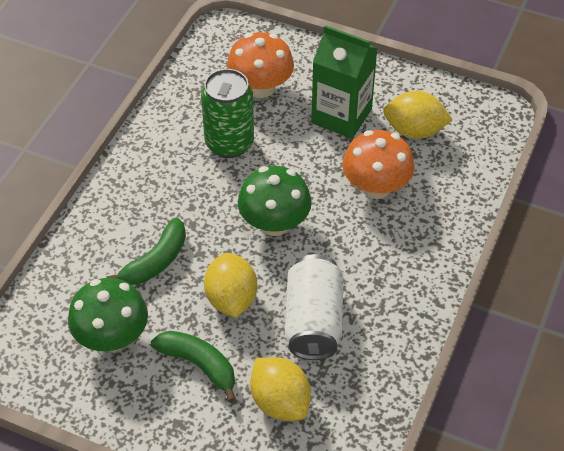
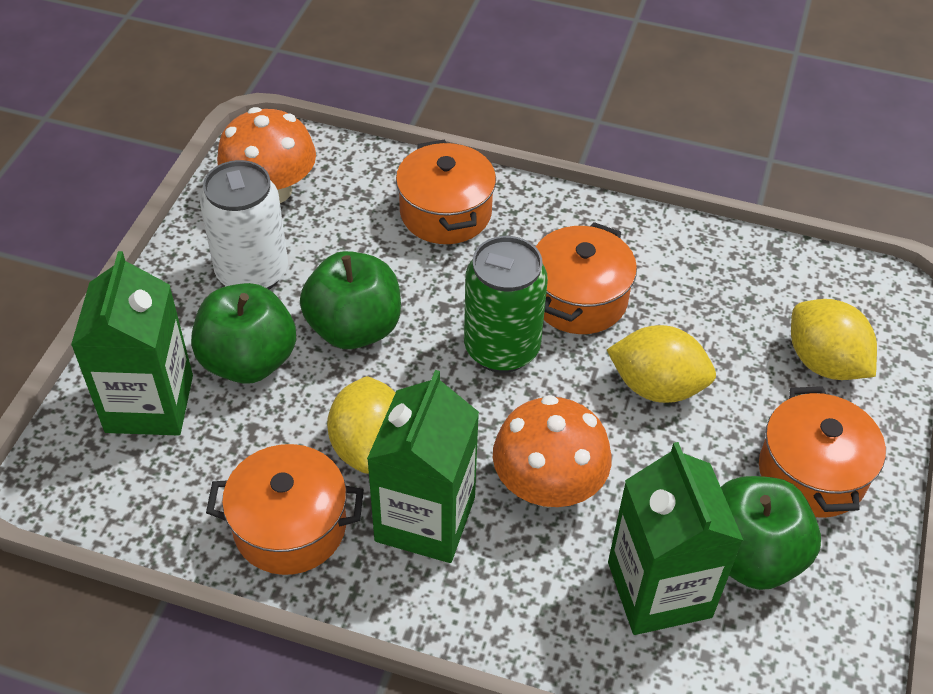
green apple: none = 0 -> [191,283,296,384] [300,251,401,349] [721,476,821,590] = 3
green banana: [106,218,186,285] [151,331,236,403] = 2 -> none = 0
green carton: [311,25,377,139] = 1 -> [71,251,193,436] [367,370,479,563] [608,442,744,635] = 3
green mushroom: [68,278,148,352] [238,166,312,236] = 2 -> none = 0
orange pot: none = 0 -> [206,444,364,575] [396,139,496,244] [536,222,637,334] [759,386,886,518] = 4

